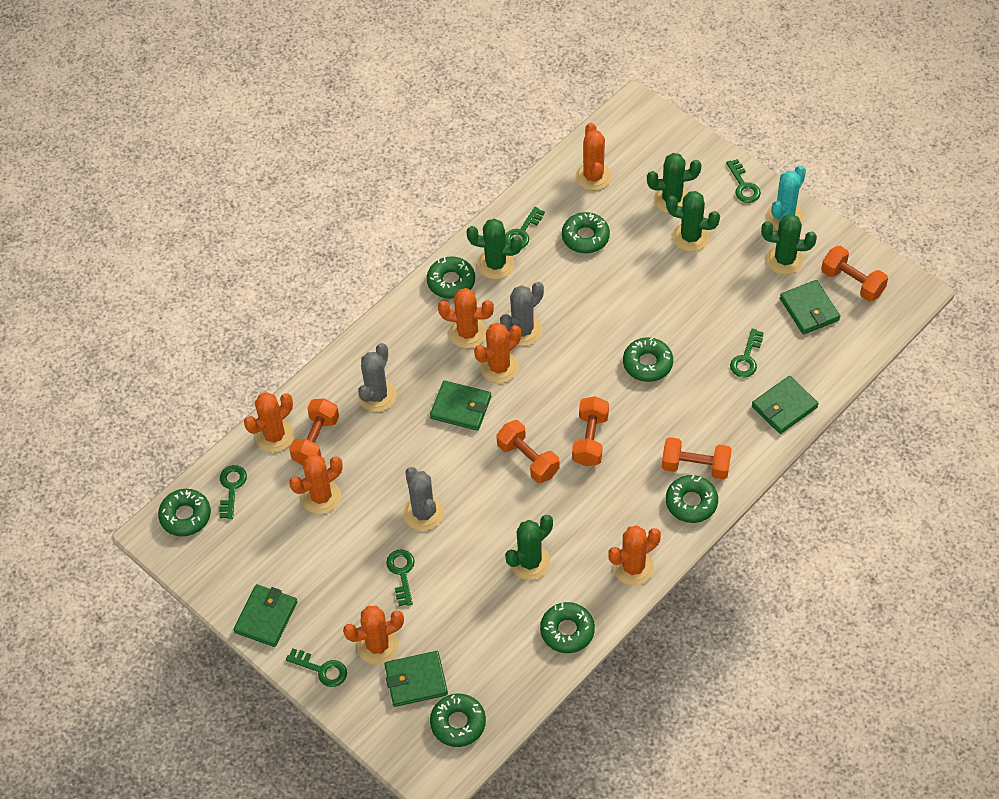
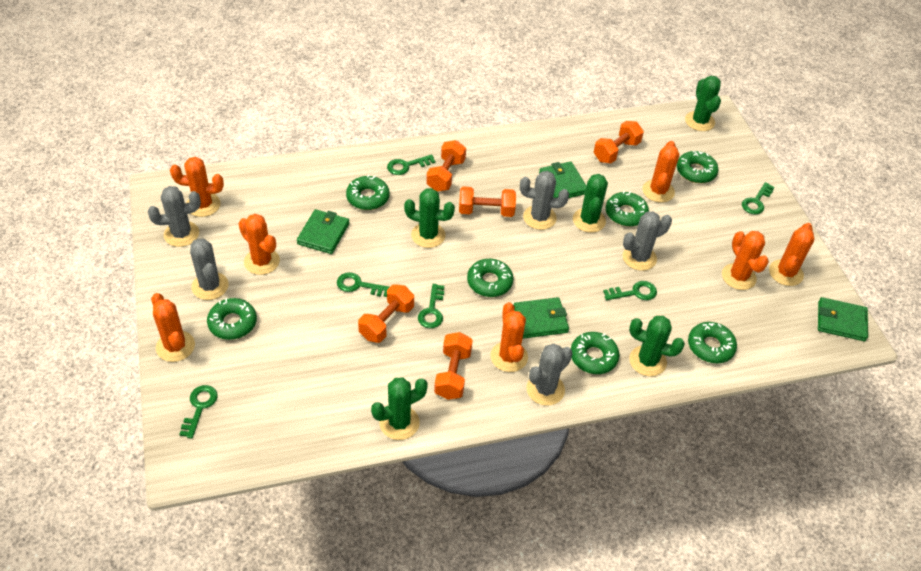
green wallet: [233,584,298,647] [384,651,448,707] [430,380,491,431] [752,376,819,434] [780,280,840,334] = 5 -> [297,209,349,254] [514,297,569,339] [539,161,586,198] [818,297,868,341] = 4
grey cactus: [358,343,397,412] [404,467,444,531] [500,282,544,346] = 3 -> [148,186,201,247] [190,239,229,300] [520,171,569,230] [526,344,573,406] [623,212,672,271] = 5
turquoise cactus: [766,165,806,230] = 1 -> none = 0

